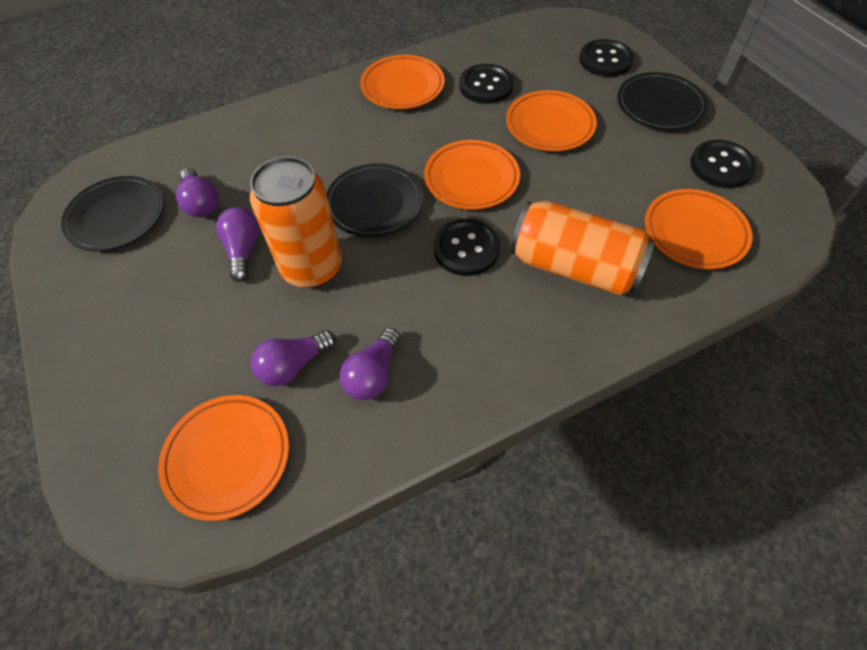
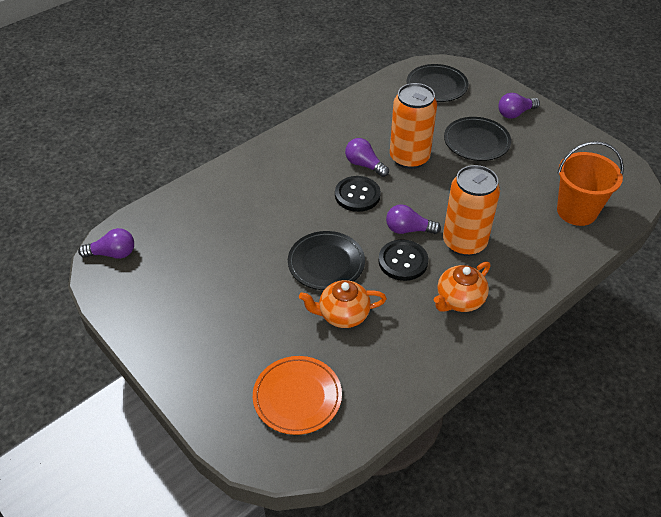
black button: [434,219,500,276] [459,64,514,104] [579,39,634,77] [690,140,757,188] = 4 -> [335,176,381,212] [378,239,428,281] = 2
orange bucket: none = 0 -> [557,141,624,226] = 1
orange plate: [158,395,289,521] [360,55,445,109] [424,140,520,210] [506,90,597,151] [645,189,752,269] = 5 -> [253,356,342,435] = 1
orange teapot: none = 0 -> [299,280,387,328] [434,261,491,312] = 2

